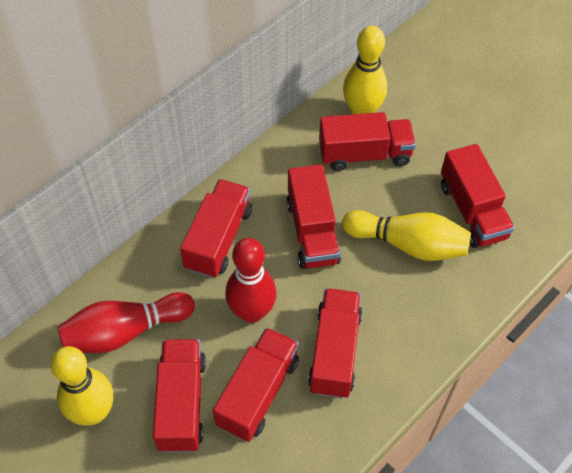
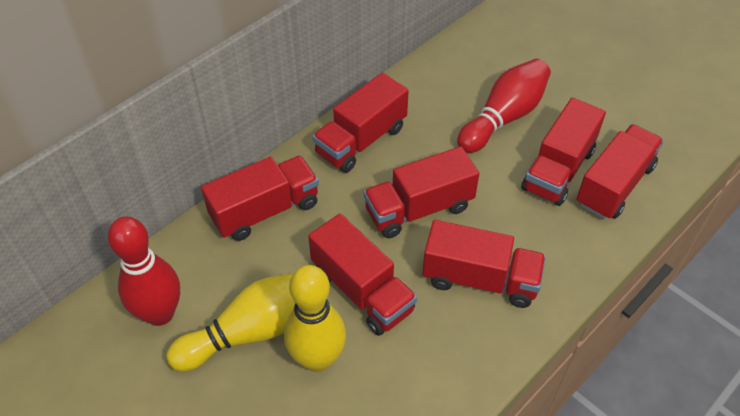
yellow bowling pin: [51,346,113,426] [342,210,471,261] [343,26,387,114] = 3 -> [166,274,295,371] [284,265,346,372] = 2

